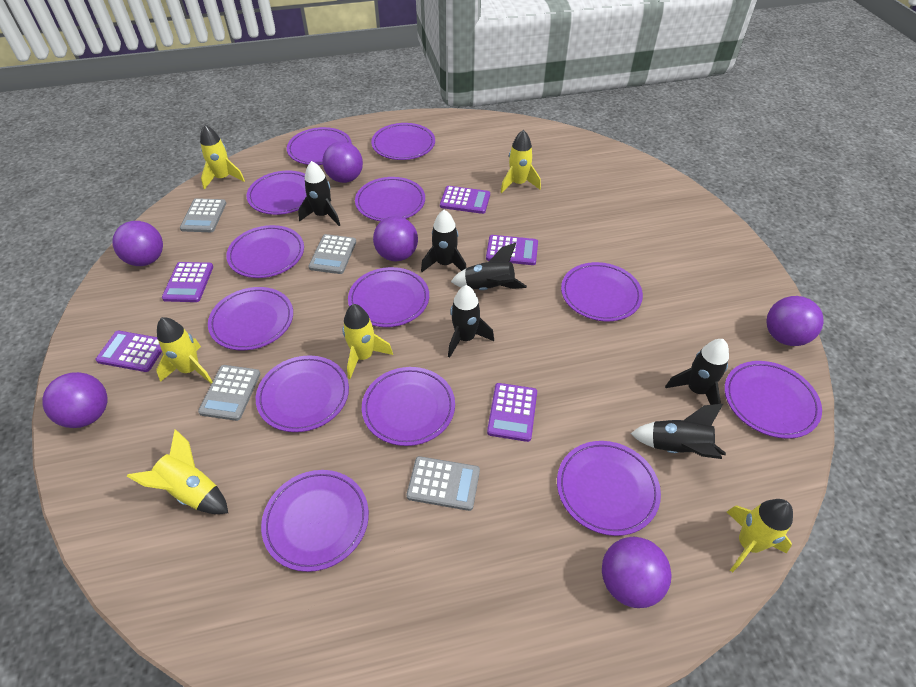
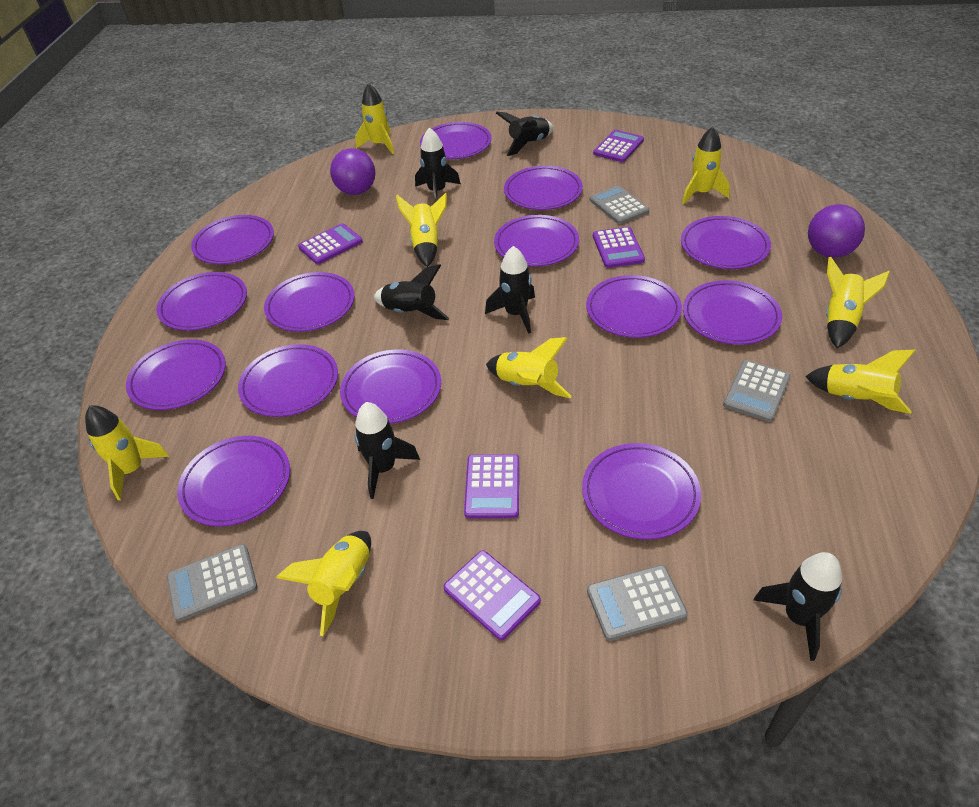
purple ball: [42,372,107,428] [112,221,163,266] [323,142,363,183] [373,216,418,262] [602,537,672,608] [766,296,824,346] = 6 -> [330,148,375,195] [808,204,865,258] = 2
purple plate: [208,287,293,350] [226,225,304,278] [246,171,307,215] [256,355,349,432] [261,470,369,572] [287,127,352,165] [348,267,429,327] [355,177,425,221] [362,367,455,446] [371,123,435,160] [557,441,661,536] [561,262,643,321] [725,361,822,439] = 13 -> [126,339,226,410] [157,272,247,331] [177,436,290,526] [191,215,274,265] [238,344,338,417] [264,272,355,332] [340,350,441,424] [420,122,492,159] [494,215,579,267] [504,166,583,210] [582,443,701,540] [586,275,682,338] [681,216,771,269] [683,280,782,345] = 14
yellow rocket: [127,429,228,514] [156,317,213,383] [200,124,245,190] [342,304,393,379] [501,130,541,193] [727,499,793,572] = 6 -> [85,405,169,500] [276,531,371,636] [355,83,394,154] [396,193,447,267] [486,337,572,398] [682,126,730,204] [805,350,916,414] [826,257,890,349] = 8

